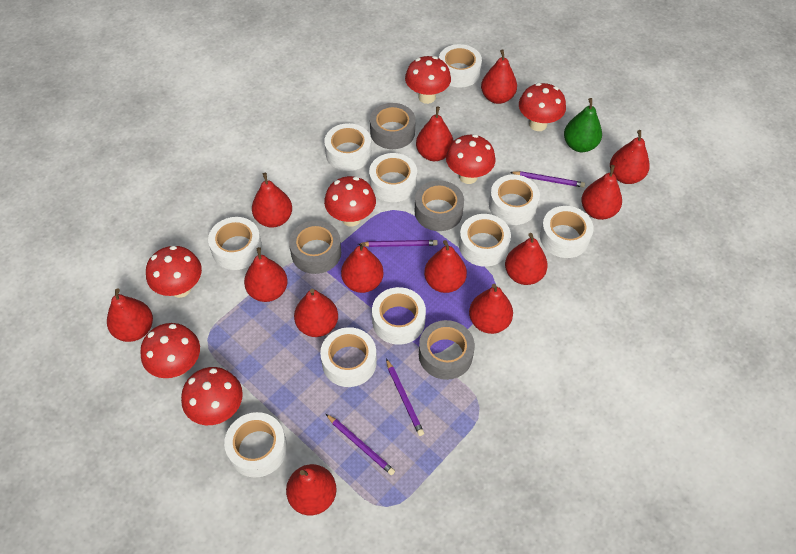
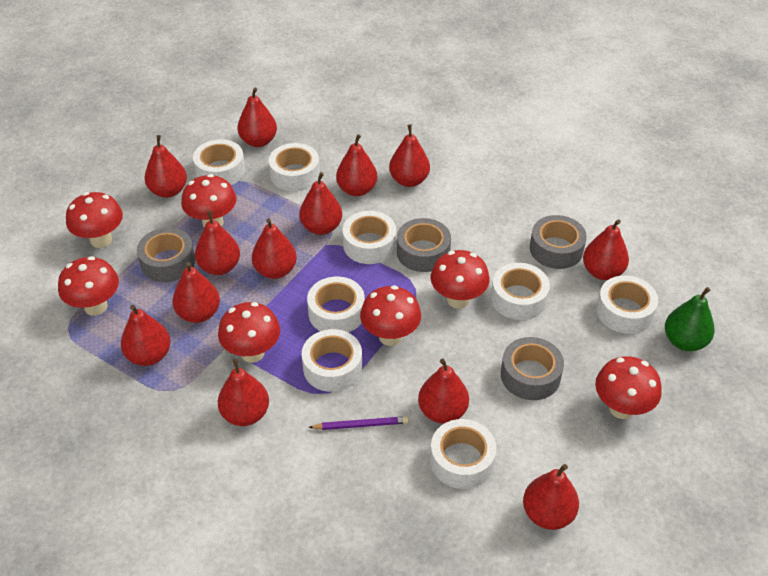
purple pencil: [326,414,395,475] [358,240,438,247] [386,358,424,436] [510,171,585,187] = 4 -> [308,416,409,430] = 1
white tape: [208,217,262,270] [224,412,287,478] [320,327,377,387] [324,123,371,171] [369,153,417,202] [372,287,426,345] [439,44,482,87] [459,214,511,267] [489,174,540,225] [540,206,594,258] = 10 -> [193,139,245,185] [269,143,320,192] [302,329,362,392] [307,277,365,333] [342,211,396,264] [430,419,496,489] [491,263,550,320] [596,275,658,334] = 8

